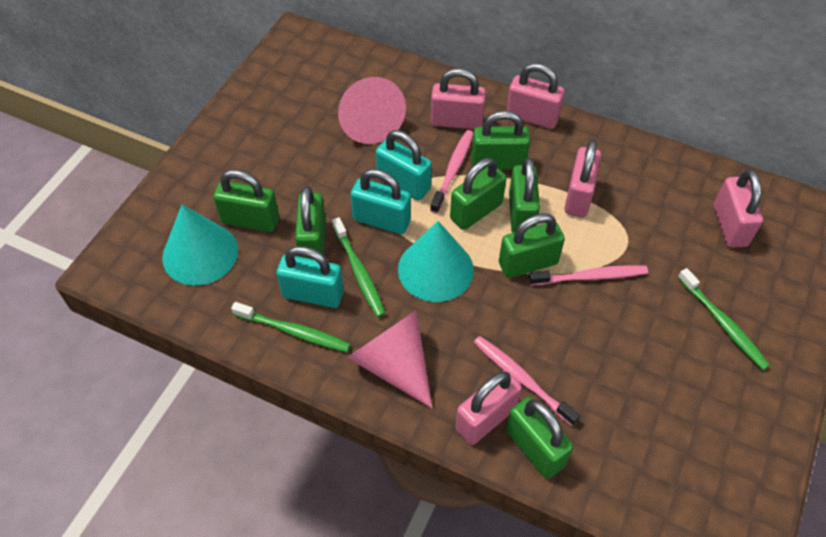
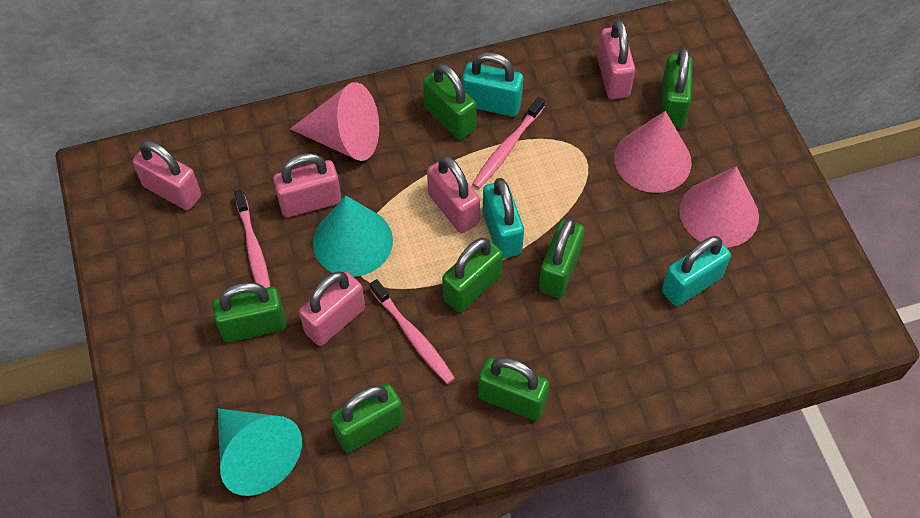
green toothbrush: [231,302,350,352] [332,217,386,317] [678,268,770,370] = 3 -> none = 0
pink cone: [338,77,406,144] [347,311,433,408] = 2 -> [290,82,379,161] [614,111,692,193] [679,166,759,248] = 3

